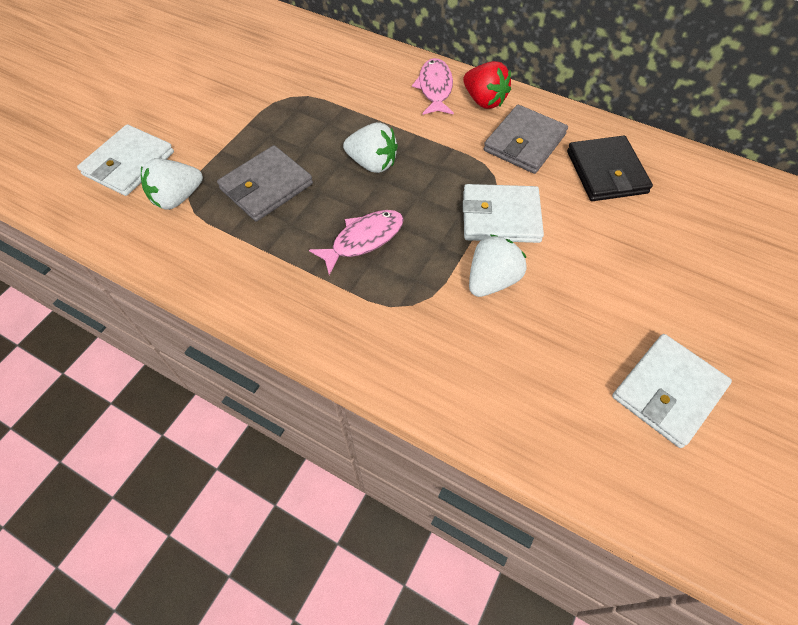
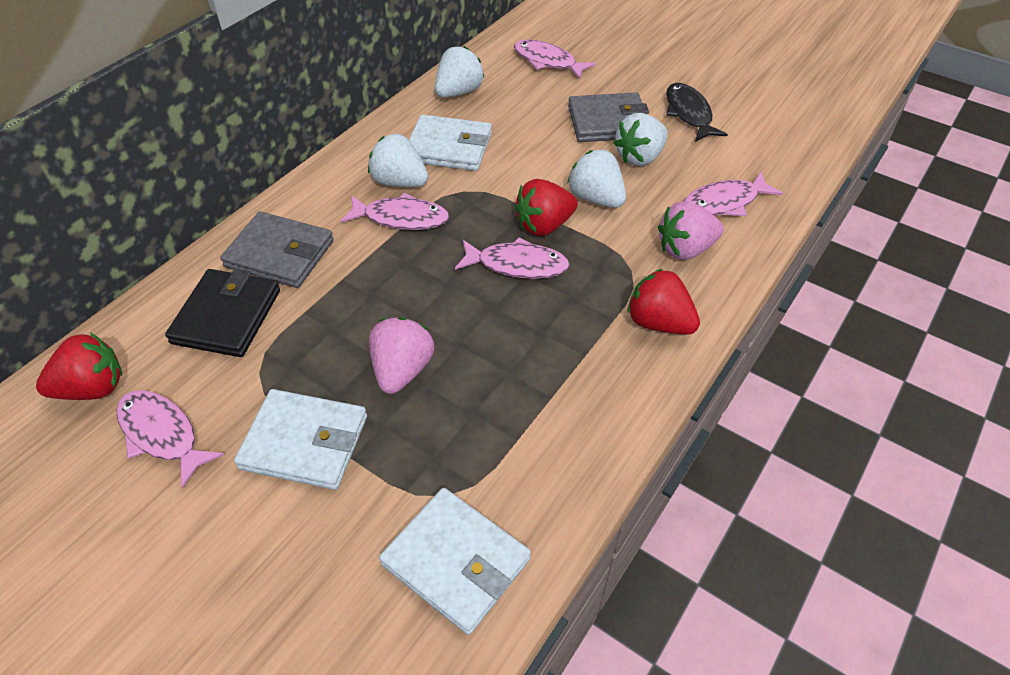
black fish: none = 0 -> [666,83,728,142] = 1
pink fish: [309,210,404,275] [412,58,454,115] = 2 -> [116,390,224,488] [341,193,450,230] [455,237,570,279] [514,40,596,80] [684,172,783,216] = 5
pink strawberry: none = 0 -> [369,317,434,394] [658,201,724,260] = 2
red strawberry: [463,61,511,109] = 1 -> [36,333,122,400] [514,179,578,236] [627,269,700,335] = 3
white strawberry: [141,158,203,210] [343,122,398,173] [469,234,526,297] = 3 -> [368,134,429,187] [435,46,484,98] [567,150,626,208] [613,113,668,166] = 4

